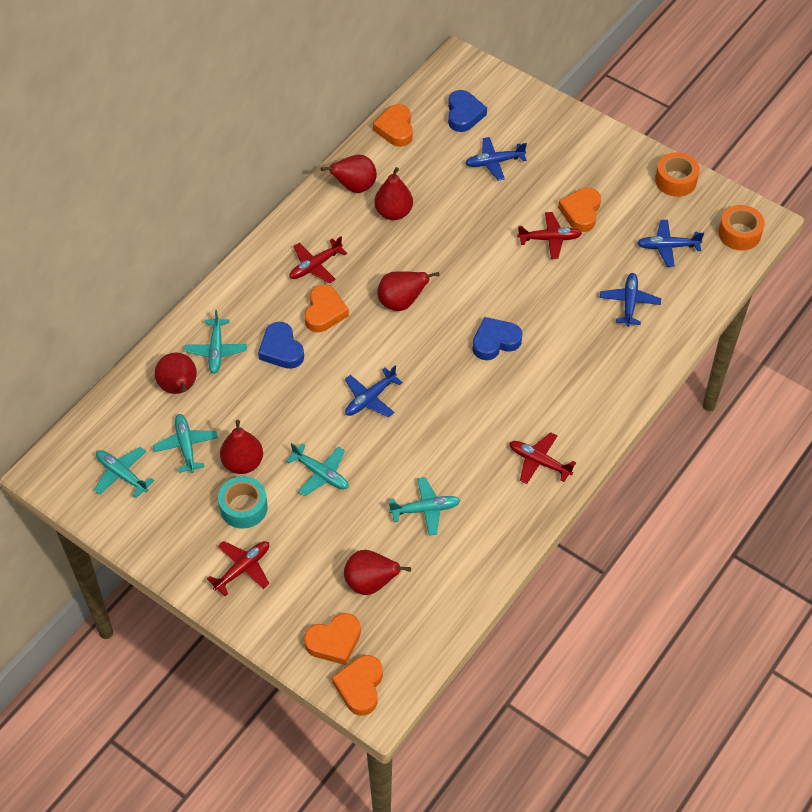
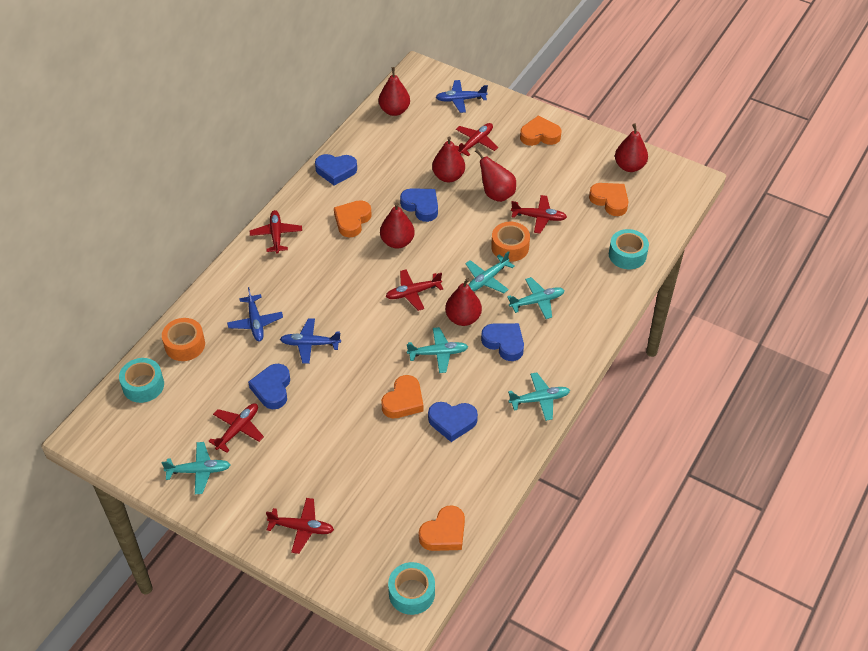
blue heart: [258,322,304,369] [448,90,487,132] [472,317,523,360] = 3 -> [248,364,290,409] [315,154,357,186] [400,188,438,222] [428,402,478,442] [481,323,524,361] = 5
blue plane: [345,366,403,417] [465,137,527,181] [600,273,661,327] [637,220,704,267] = 4 -> [227,287,283,341] [280,318,341,364] [436,80,488,113] = 3
red plane: [207,541,269,596] [289,236,347,283] [509,432,576,484] [517,212,582,259] = 4 -> [208,403,264,453] [250,210,302,254] [266,498,334,554] [386,269,443,311] [455,123,498,156] [511,195,567,234] = 6
turquoise tape: [218,476,268,529] = 1 -> [119,358,164,403] [388,562,435,615] [609,229,649,269] = 3

